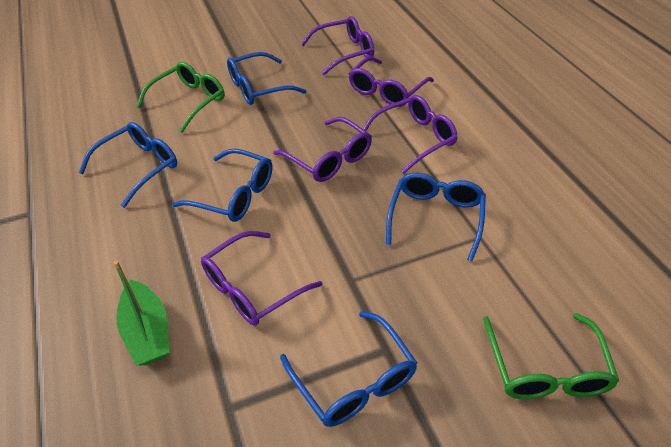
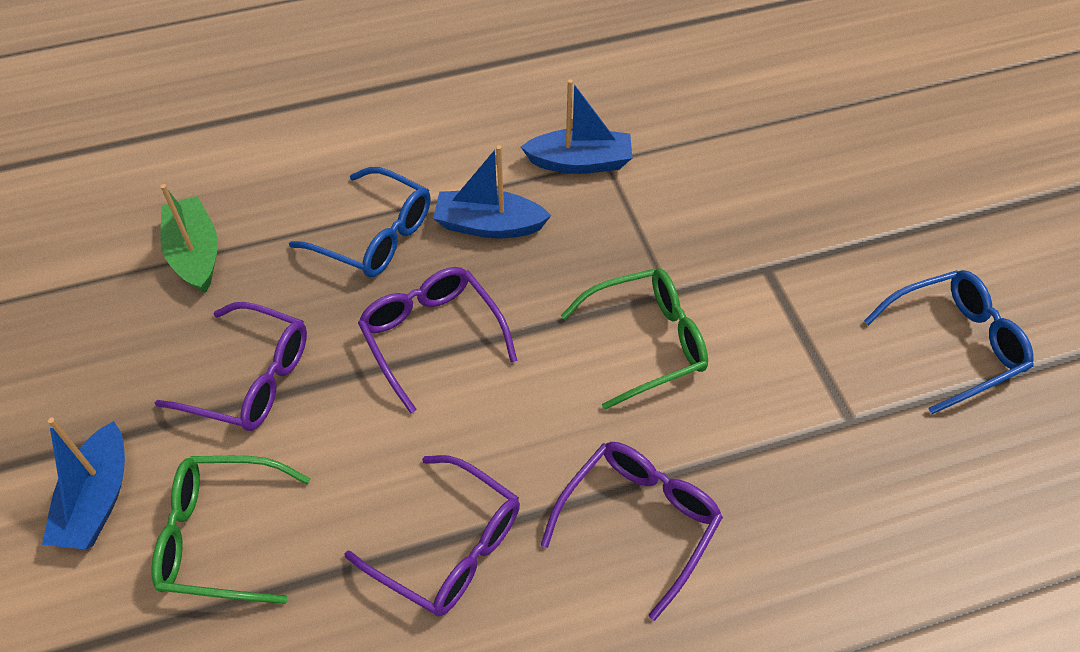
blue boat: none = 0 -> [42,418,125,549] [433,145,551,238] [521,79,632,174] = 3
blue glasses: [78,122,177,208] [172,148,273,222] [227,52,307,105] [280,311,417,427] [386,172,486,261] = 5 -> [289,167,430,277] [864,270,1034,414] = 2
purple glasses: [201,231,322,326] [273,117,372,182] [301,16,374,75] [349,57,434,107] [363,95,458,174] = 5 -> [155,302,307,431] [344,455,520,617] [358,267,517,414] [541,442,723,621] = 4

